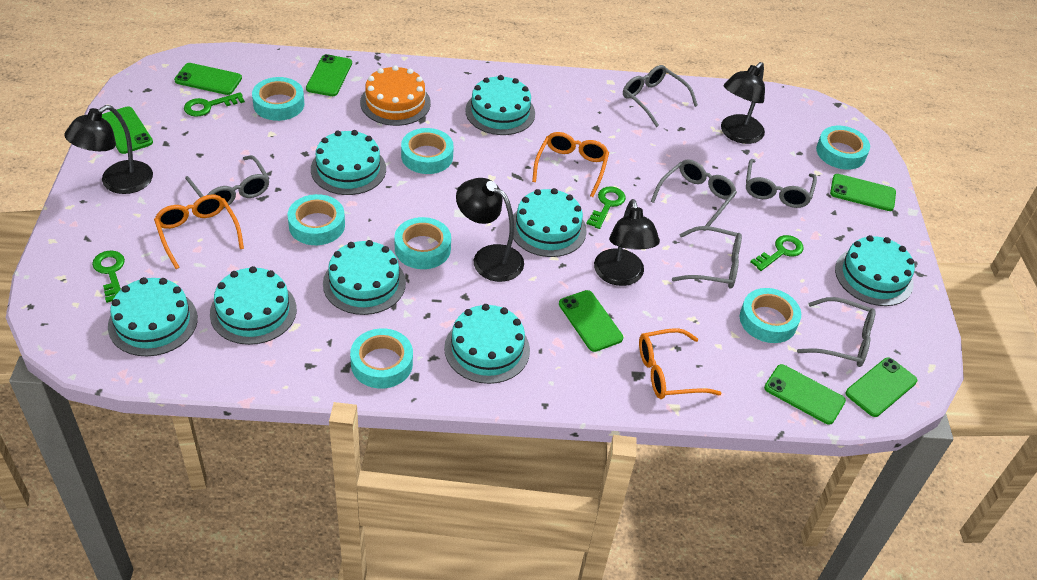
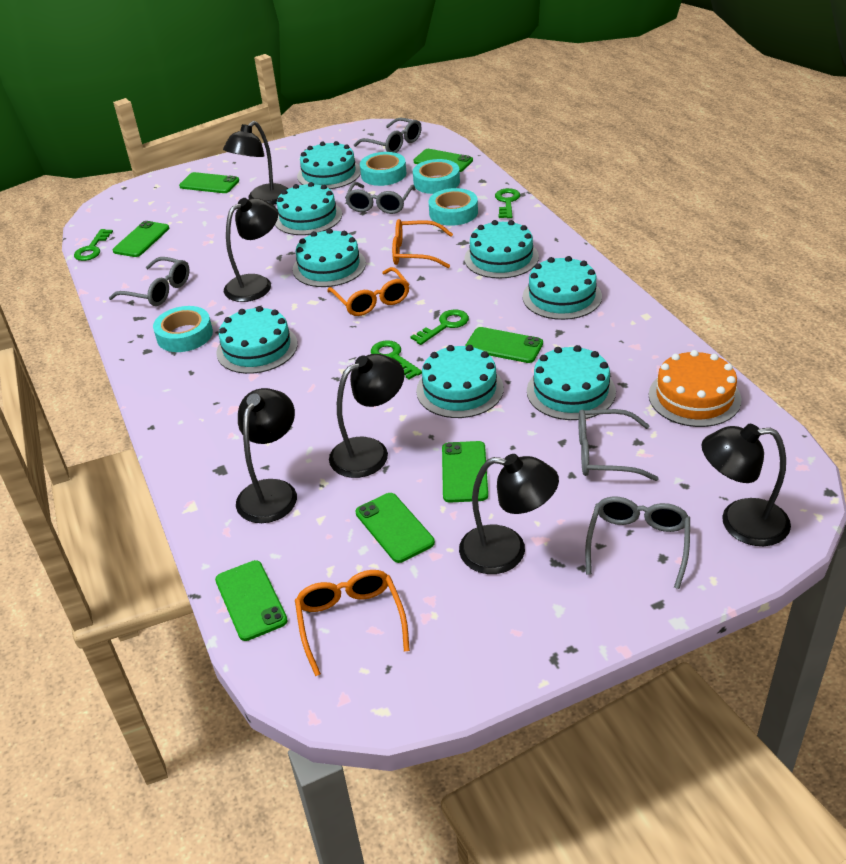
black lamp: [64,105,153,194] [456,178,524,282] [594,199,660,286] [721,62,765,144] = 4 -> [223,121,288,205] [224,198,278,302] [236,388,297,523] [329,354,404,478] [459,454,559,574] [702,424,791,546] = 6
grey glasses: [185,155,269,208] [623,65,698,127] [651,159,737,231] [672,226,742,289] [746,159,817,208] [797,297,876,367] = 6 -> [109,257,190,306] [345,182,415,214] [354,118,422,153] [579,409,659,481] [585,496,690,589] = 5
turquoise tape: [252,77,304,121] [288,194,345,245] [350,328,413,389] [395,217,451,269] [401,128,454,174] [740,288,801,343] [816,126,870,170] = 7 -> [153,306,213,352] [360,152,406,186] [413,159,460,194] [429,188,478,226] = 4

